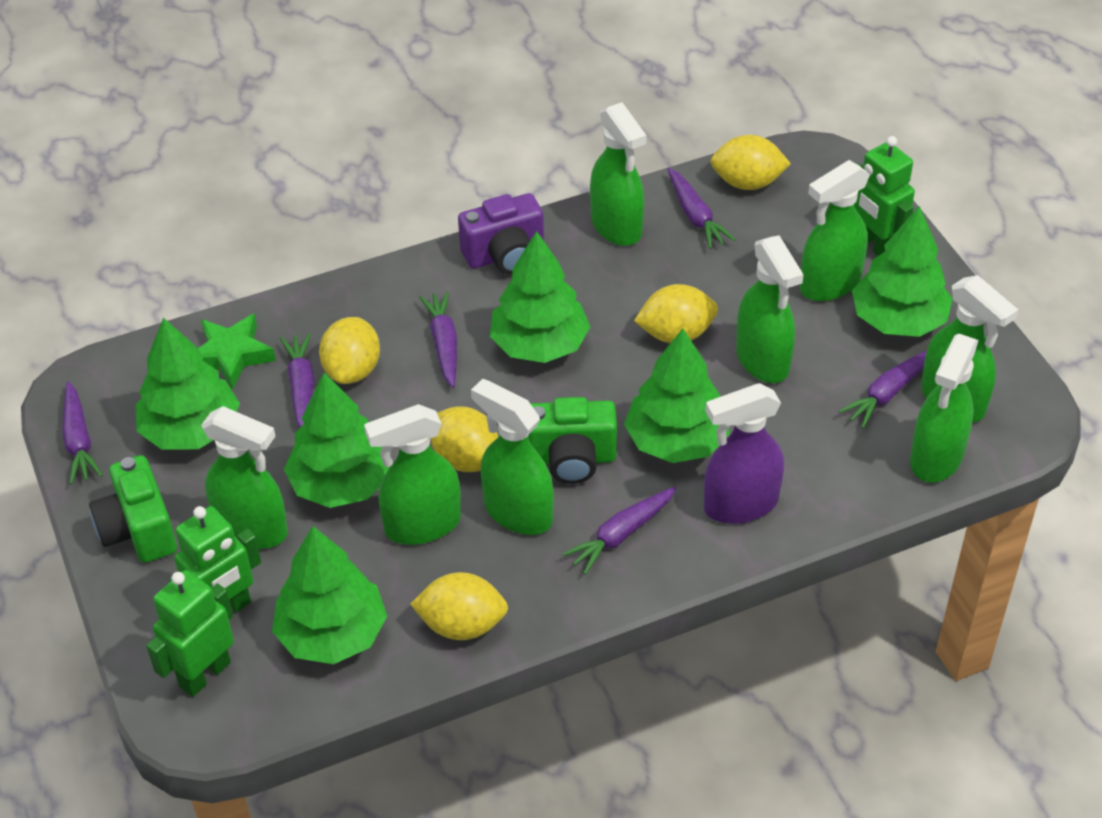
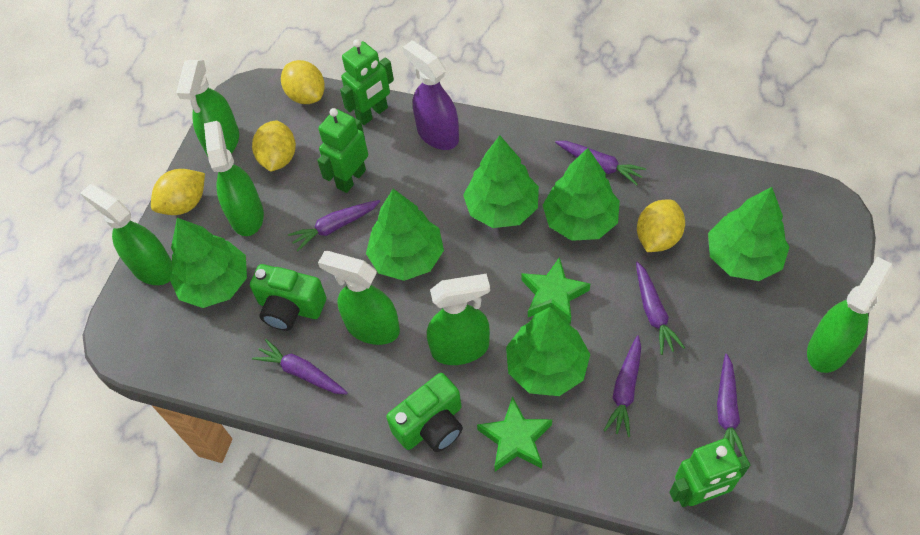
green spray bottle: [201,406,288,549] [364,404,461,545] [471,379,554,535] [590,102,647,246] [736,235,804,383] [800,160,870,301] [910,334,979,482] [921,275,1018,422] = 8 -> [80,184,172,285] [176,60,239,156] [204,121,264,236] [318,251,400,345] [427,273,490,365] [807,256,892,373] = 6
green star: [198,313,276,389] = 1 -> [477,396,552,471] [521,257,590,324] = 2
purple camera: [458,193,544,274] = 1 -> none = 0
yellow lemon: [319,317,380,384] [410,572,508,640] [431,406,498,472] [634,284,718,343] [710,135,791,190] = 5 -> [151,169,205,215] [252,121,296,172] [281,60,325,104] [637,199,685,252] = 4

